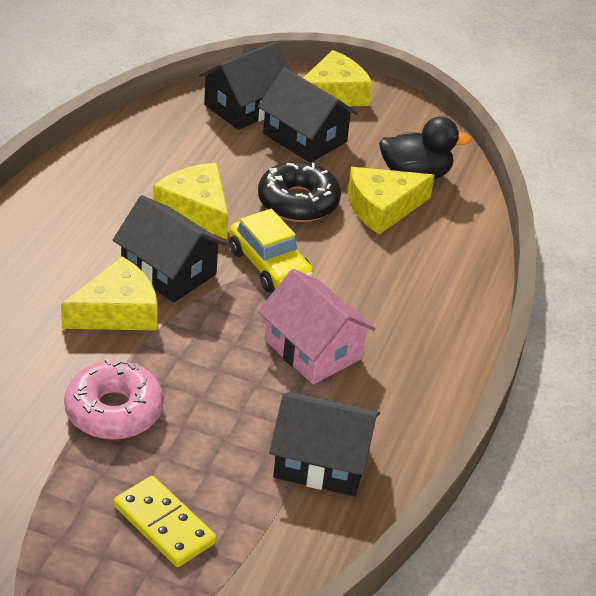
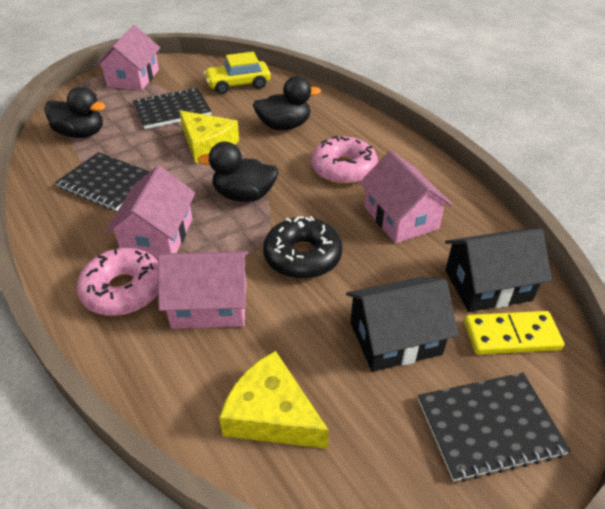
black duck: [379,116,472,180] = 1 -> [44,87,105,138] [198,141,278,202] [253,76,321,130] = 3
black house: [113,195,227,302] [198,42,291,130] [258,68,358,162] [269,392,380,496] = 4 -> [346,276,458,372] [445,229,552,312] = 2
black notebook: none = 0 -> [55,152,150,211] [133,87,212,129] [418,373,571,482] = 3
pink donut: [64,359,164,440] = 1 -> [77,248,158,316] [311,136,378,184] = 2
pink house: [258,269,376,385] = 1 -> [96,25,160,90] [105,166,195,259] [158,251,248,329] [360,151,453,244] = 4
yellow cheese: [61,256,157,330] [153,163,229,240] [303,50,373,106] [348,167,435,235] = 4 -> [179,110,239,163] [219,351,329,449] = 2

